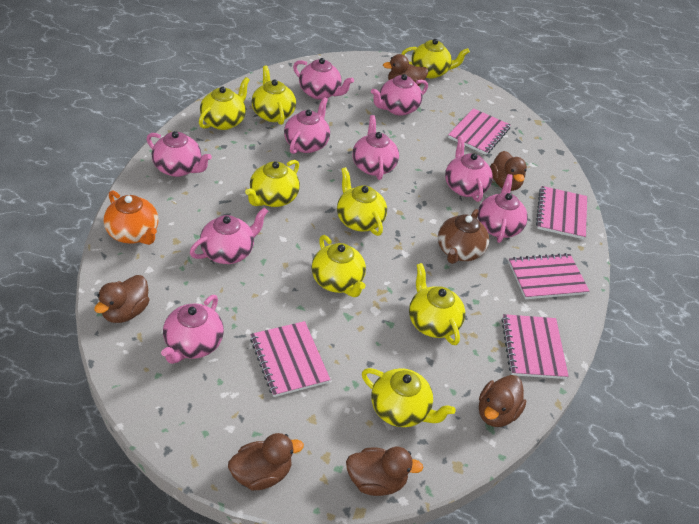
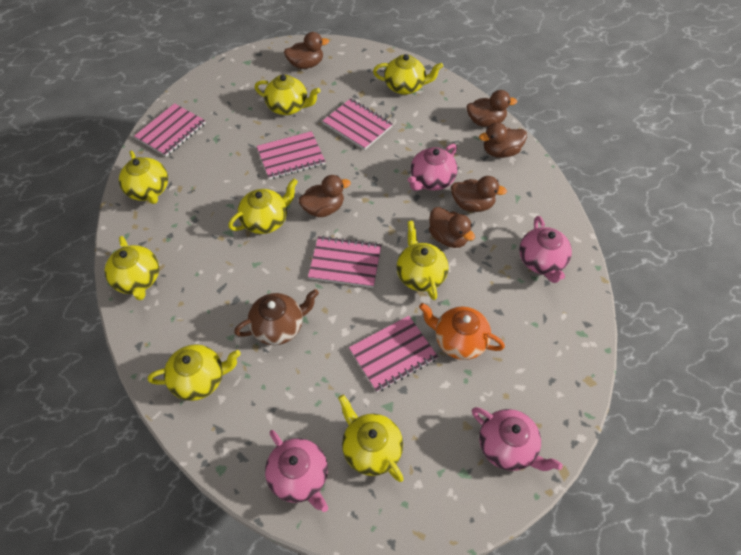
pink teapot: [147,131,212,177] [161,295,224,364] [190,207,268,264] [284,97,330,154] [293,58,354,100] [352,115,399,180] [371,74,428,116] [445,136,493,202] [478,174,528,243] = 9 -> [265,430,328,512] [408,144,458,191] [472,407,563,471] [519,216,572,283] = 4

